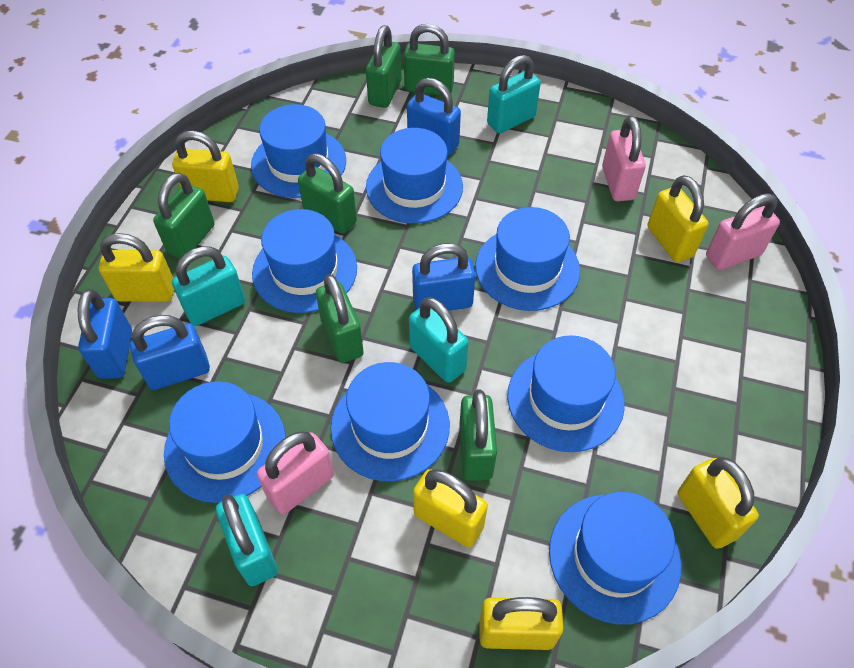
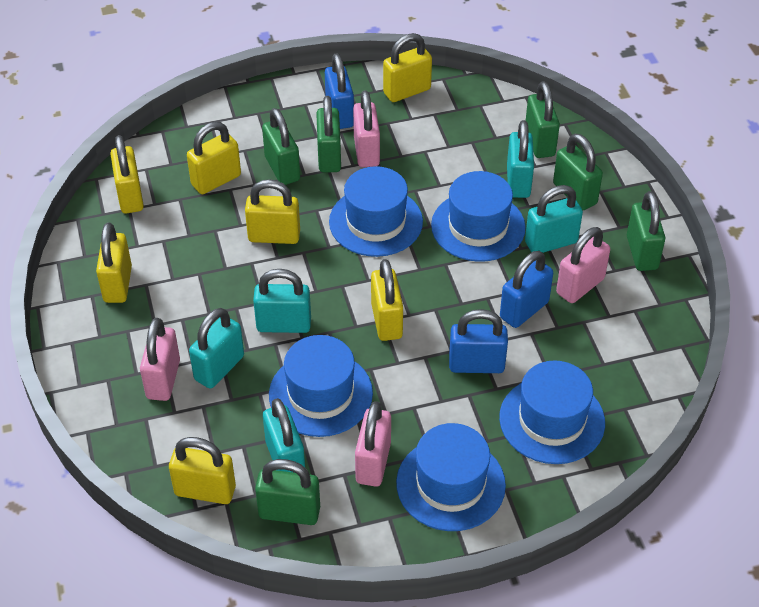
blue hat: [164,381,286,503] [251,104,346,198] [252,209,357,313] [331,362,450,481] [366,128,463,224] [475,207,580,311] [507,335,625,452] [549,492,681,625] = 8 -> [269,335,373,437] [329,166,423,257] [396,423,506,531] [431,171,526,262] [499,360,605,464] = 5
blue padlock: [78,289,132,379] [130,315,210,390] [407,78,461,156] [412,243,476,311] = 4 -> [325,53,354,129] [449,309,508,373] [500,251,553,328] = 3
pink padlock: [257,431,334,514] [602,116,646,201] [706,193,780,270] = 3 -> [140,318,180,401] [353,90,380,167] [355,401,391,487] [556,227,610,303] = 4
turquoise padlock: [172,246,245,326] [216,494,278,586] [409,297,469,383] [487,55,541,134] = 4 -> [189,308,244,389] [253,269,311,333] [263,398,305,473] [507,120,534,198] [525,185,583,253] = 5
yellow padlock: [99,233,174,302] [172,131,239,202] [413,469,488,548] [479,597,563,650] [648,175,708,262] [677,457,759,549] = 6 -> [96,222,132,303] [110,135,144,214] [169,437,236,504] [187,122,241,194] [245,179,300,244] [371,259,403,341] [383,33,432,102] = 7

